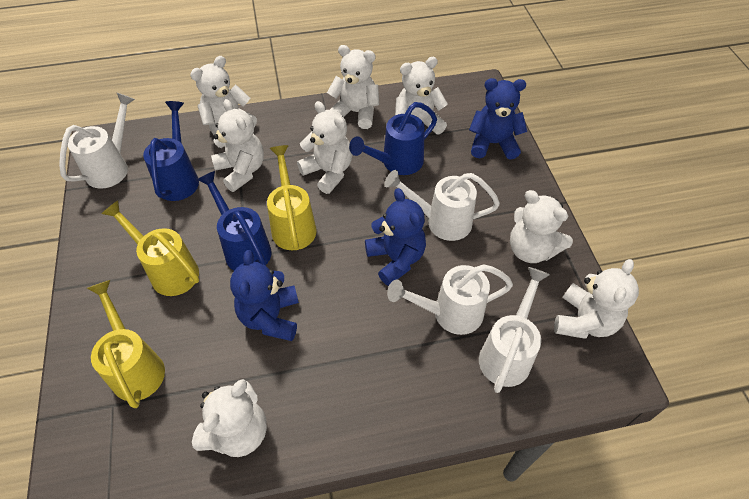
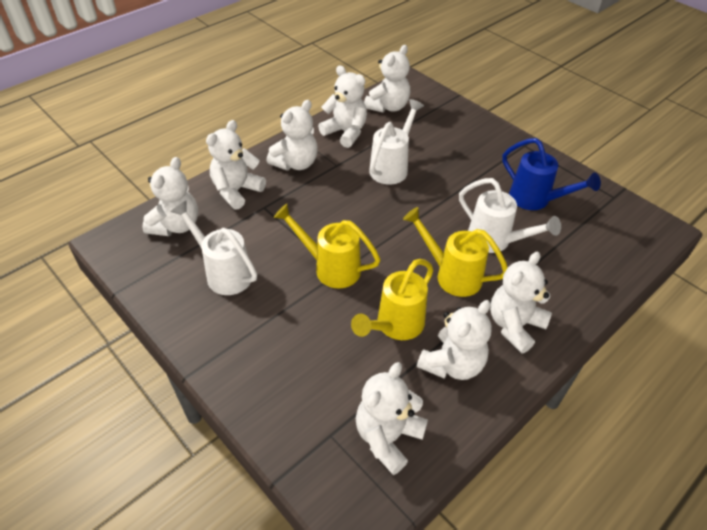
blue teddy bear: [230,250,299,341] [365,188,426,286] [469,78,527,159] = 3 -> none = 0
blue watering can: [143,101,199,201] [197,171,272,271] [349,102,437,175] = 3 -> [502,138,601,210] = 1
white watering can: [59,93,135,189] [384,170,500,241] [387,264,513,335] [479,267,550,393] = 4 -> [170,200,257,295] [369,99,424,185] [459,178,561,253] = 3

